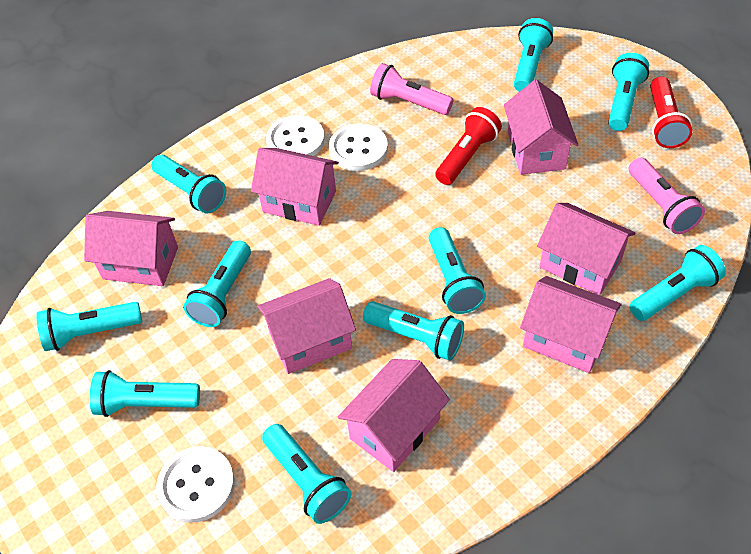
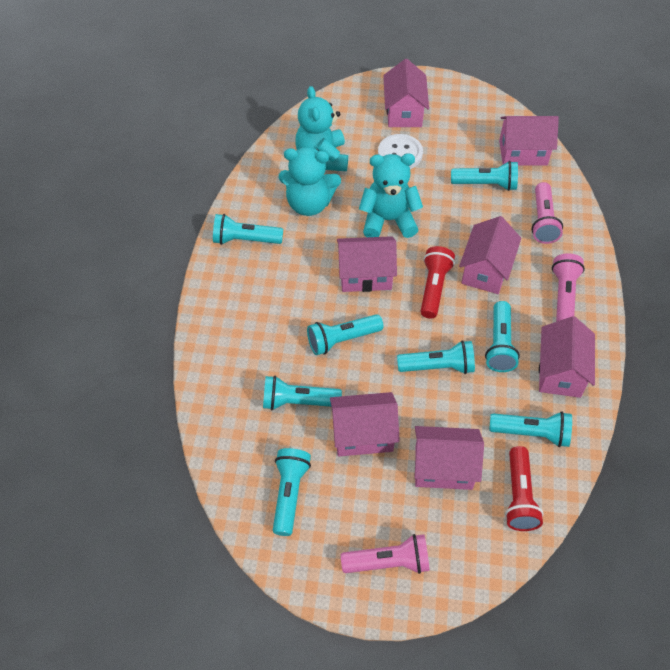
pink flashlight: [370,63,453,115] [629,158,705,234] = 2 -> [341,534,430,574] [531,182,563,244] [552,253,585,322] = 3
turquoise flashlight: [36,302,142,351] [90,370,200,417] [151,155,226,214] [183,240,251,327] [262,424,352,524] [363,301,464,360] [428,227,486,314] [514,18,553,92] [608,53,649,131] [629,245,726,321] = 10 -> [213,214,283,245] [263,376,342,410] [273,448,311,536] [307,314,383,355] [397,340,475,374] [451,161,518,191] [485,301,520,372] [489,411,572,447] = 8
turquoise teddy bear: none = 0 -> [279,147,341,216] [295,86,348,171] [359,153,423,238] = 3
white button: [156,446,235,523] [266,115,325,156] [329,123,388,171] = 3 -> [378,134,423,169] = 1

